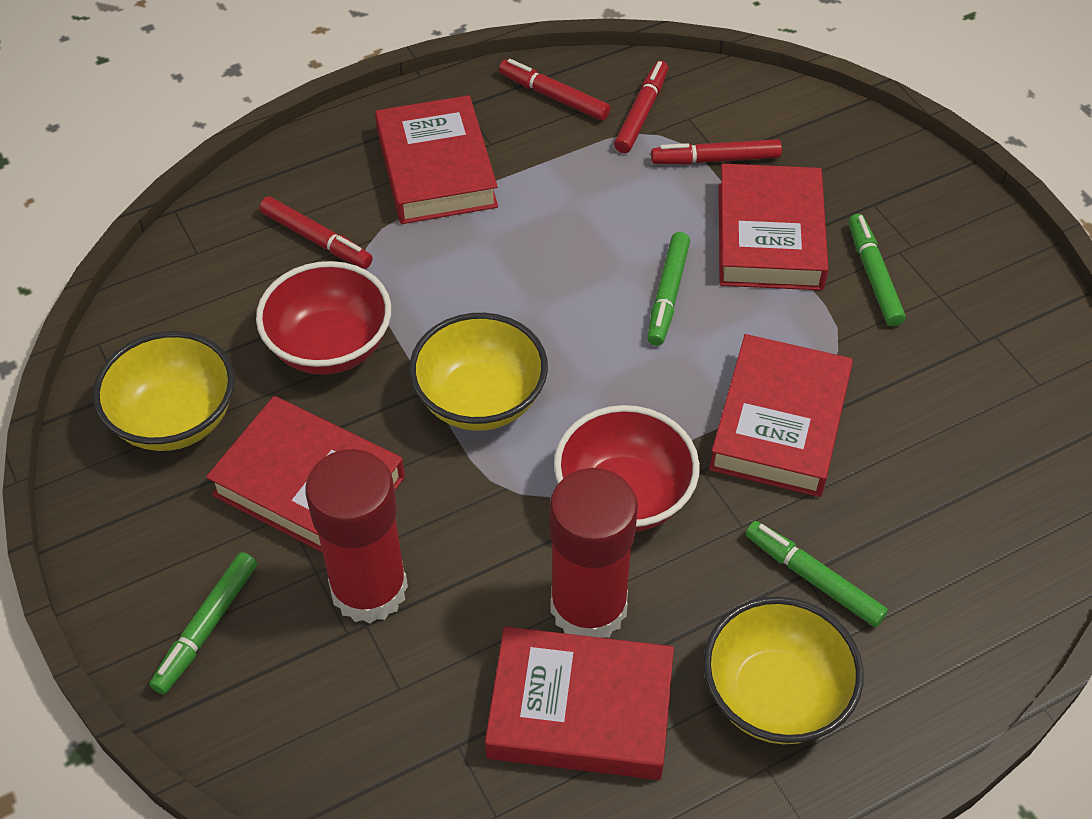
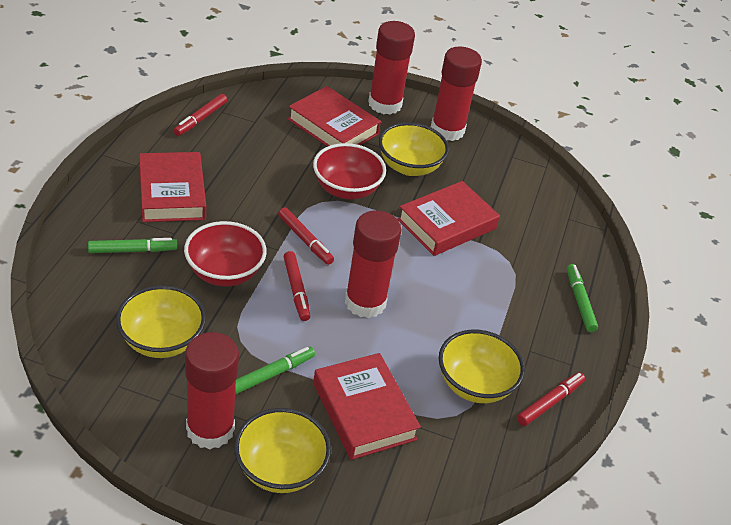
green marker: [149,552,257,694] [647,232,690,346] [745,521,888,627] [848,214,906,326] = 4 -> [88,238,178,253] [235,347,315,394] [567,264,598,332] = 3
red book: [206,396,405,553] [375,95,498,224] [485,627,674,780] [709,334,853,497] [719,164,829,290] = 5 -> [139,152,206,222] [288,86,381,147] [313,353,421,460] [397,181,500,256] = 4
red glue stick: [306,449,408,623] [549,468,638,638] = 2 -> [185,332,239,450] [345,211,401,318] [368,21,415,115] [431,46,482,141] = 4
yellow bowl: [93,331,235,451] [409,313,548,431] [703,597,864,744] = 3 -> [116,285,206,358] [234,408,331,493] [379,122,449,176] [439,330,525,403] = 4

